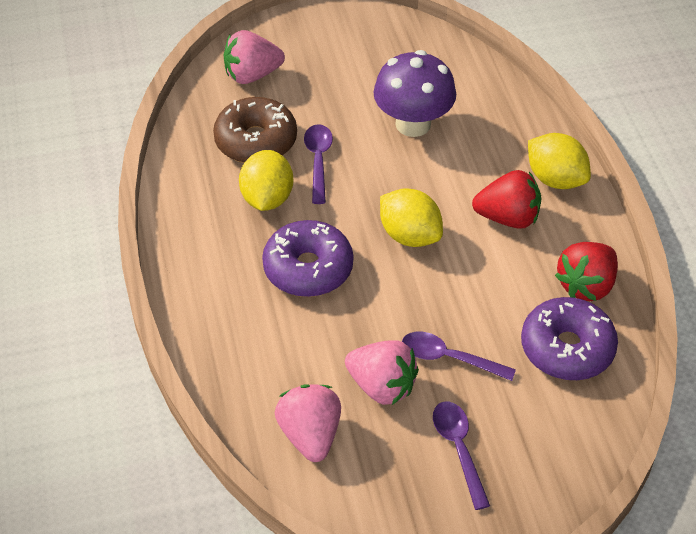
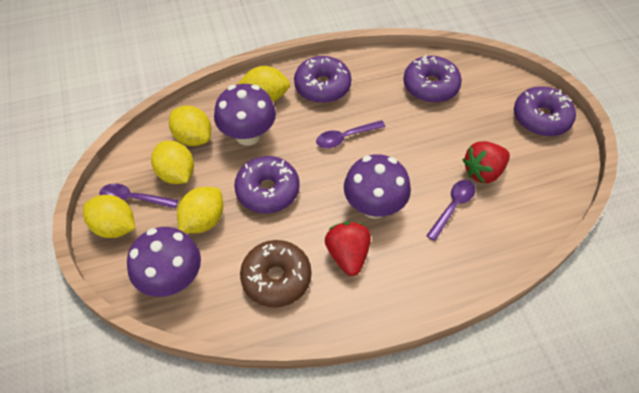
pink strawberry: [223,30,285,84] [275,384,341,462] [345,340,419,405] = 3 -> none = 0
purple donut: [262,220,353,297] [521,297,618,380] = 2 -> [234,156,300,213] [294,56,352,103] [403,55,462,103] [514,86,576,137] = 4
purple mushroom: [373,50,456,137] = 1 -> [127,227,201,297] [214,84,276,145] [344,154,411,219] = 3
yellow lemon: [239,150,293,211] [380,188,443,247] [528,133,591,189] = 3 -> [83,195,135,238] [151,141,194,184] [169,106,211,146] [177,187,223,233] [238,66,290,102] = 5

